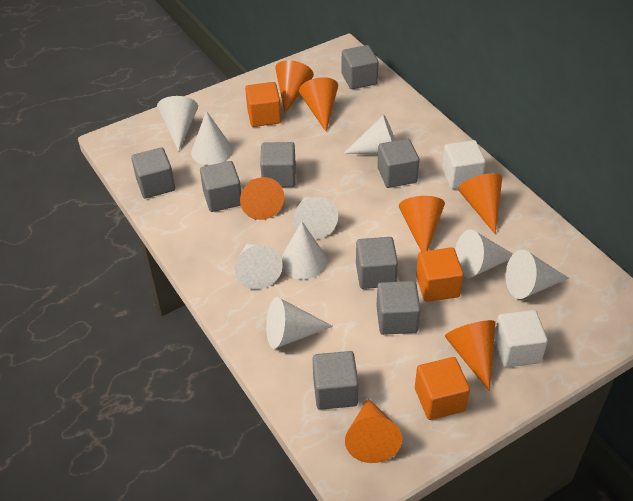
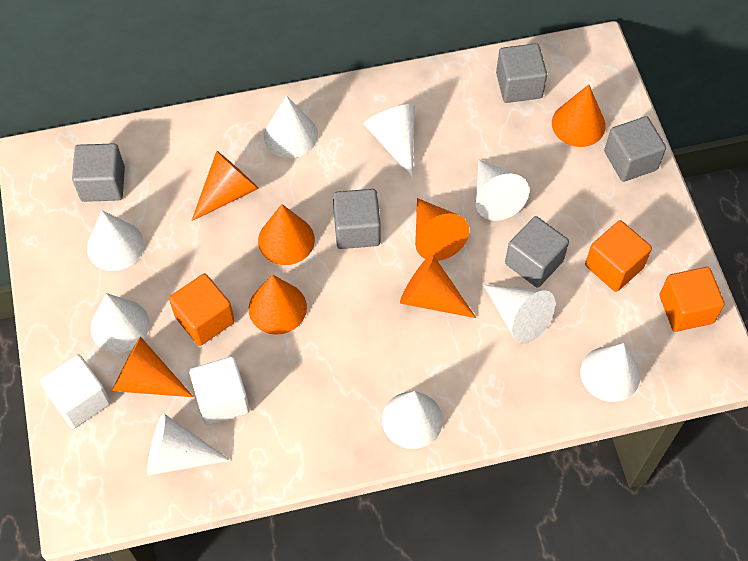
grey cube: [131,147,175,198] [200,161,241,212] [260,142,296,187] [313,351,359,410] [342,45,379,89] [356,237,398,289] [376,281,421,335] [377,139,419,188] = 8 -> [72,143,125,202] [333,189,381,249] [496,43,547,103] [505,216,569,288] [604,116,666,182] = 5

